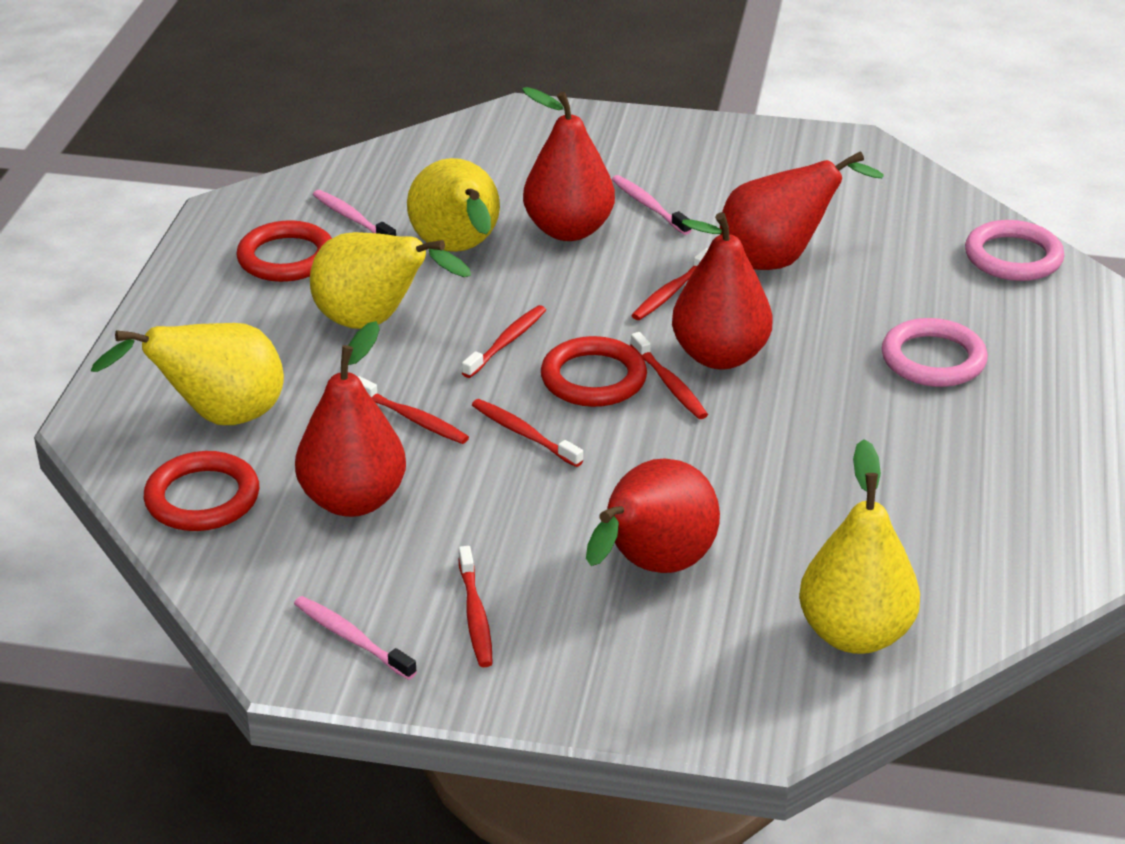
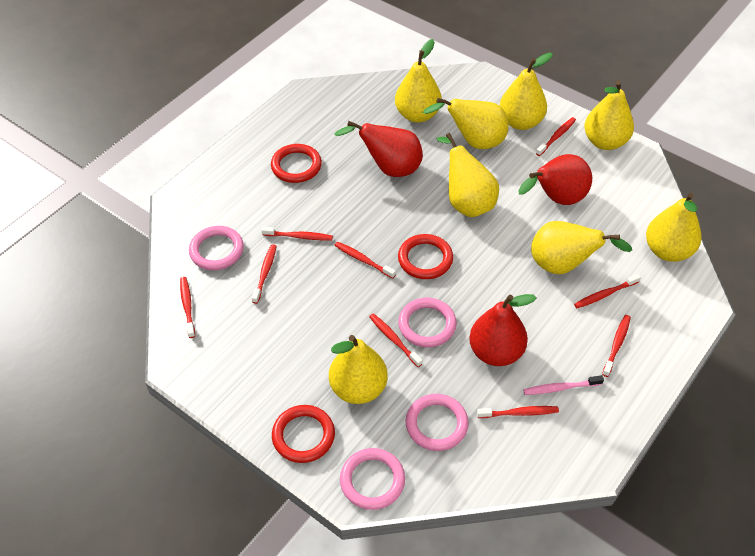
pink ring: [881,318,988,387] [965,220,1064,281] = 2 -> [189,226,244,270] [340,448,405,510] [398,298,457,347] [406,394,469,451] = 4
pink toothbrush: [294,596,417,680] [313,190,396,236] [612,175,692,235] = 3 -> [523,375,604,395] = 1
red pear: [295,321,406,517] [522,87,615,241] [586,458,720,573] [672,212,773,369] [720,151,884,270] = 5 -> [334,121,423,177] [469,294,537,366] [518,154,592,205] = 3
red toothbrush: [358,376,469,444] [459,546,493,667] [462,305,546,378] [472,399,584,467] [630,332,708,419] [631,248,708,320] = 6 -> [180,277,195,338] [252,244,277,304] [261,227,333,240] [334,242,396,279] [369,313,422,367] [477,406,559,418] [536,117,576,156] [574,274,641,308] [602,315,631,377] = 9
yellow pear: [91,323,284,425] [310,232,471,329] [407,158,500,252] [799,439,920,654] = 4 -> [329,335,388,404] [395,39,442,123] [423,98,508,149] [437,133,499,217] [500,53,553,130] [531,221,632,274] [584,81,634,150] [646,193,702,262] = 8

